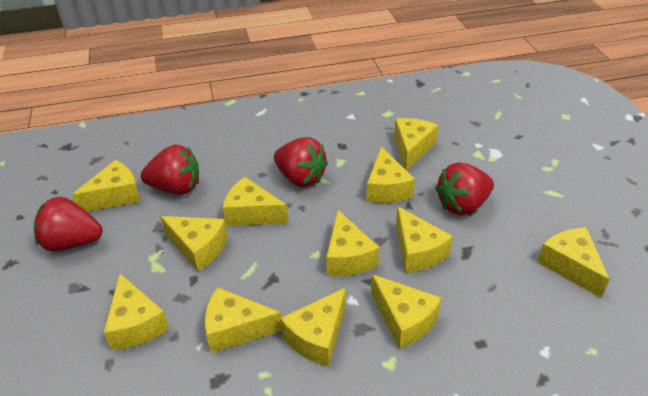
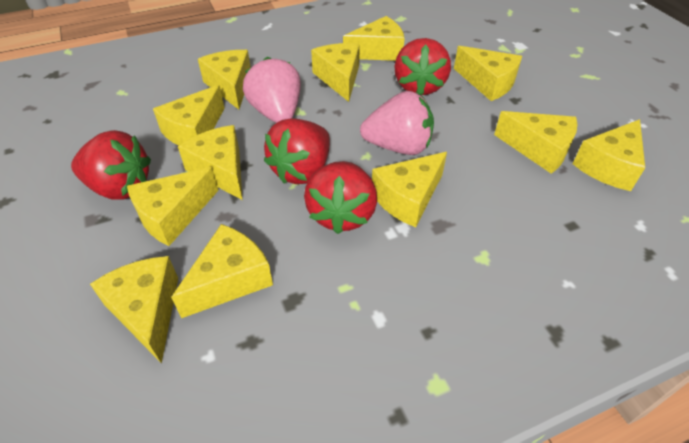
pink strawberry: none = 0 -> [243,57,301,123] [360,91,434,155] = 2

